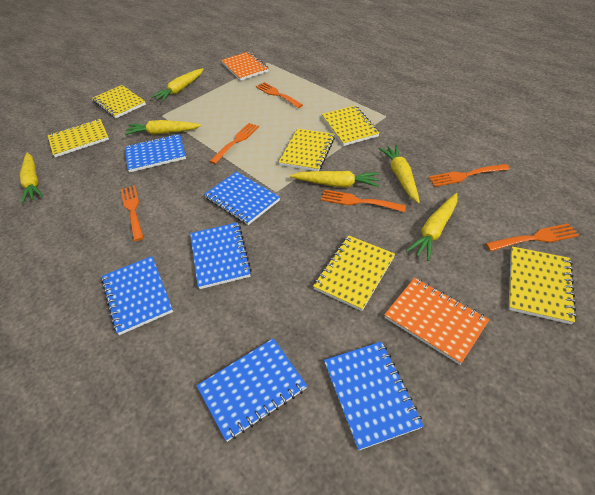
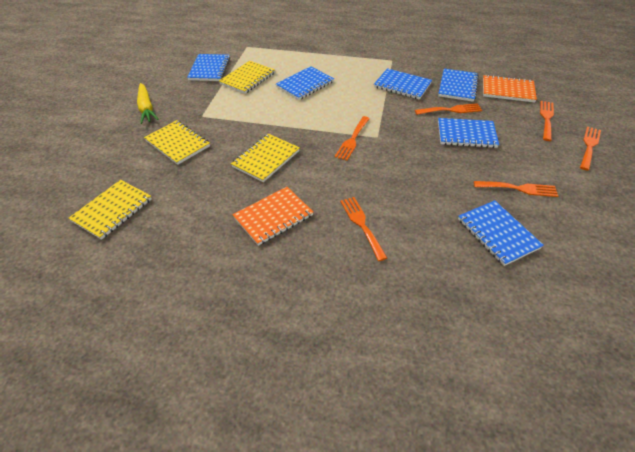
yellow carrot: [20,152,43,204] [125,120,202,135] [152,68,204,102] [290,171,379,187] [379,145,420,203] [406,193,458,261] = 6 -> [137,83,159,124] = 1
yellow notebook: [48,119,109,157] [92,85,146,118] [279,129,335,171] [313,235,395,311] [321,105,380,146] [509,246,577,324] = 6 -> [69,180,152,240] [144,120,210,165] [219,61,275,94] [231,134,300,182] = 4

